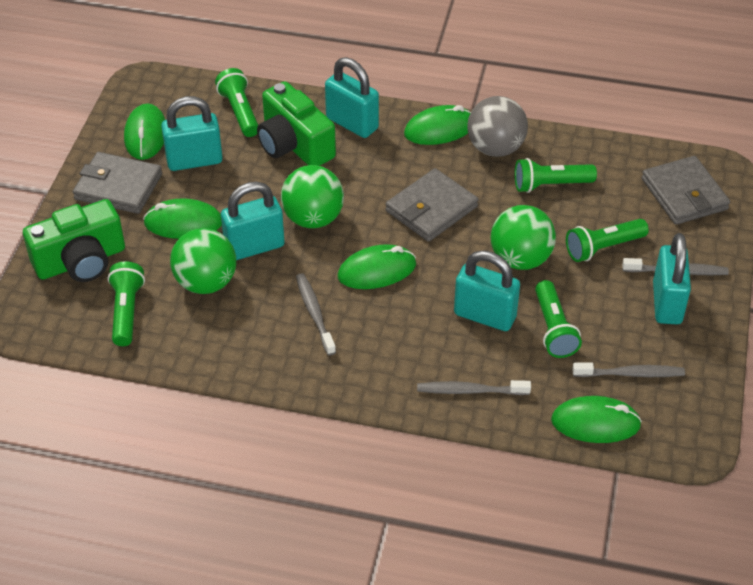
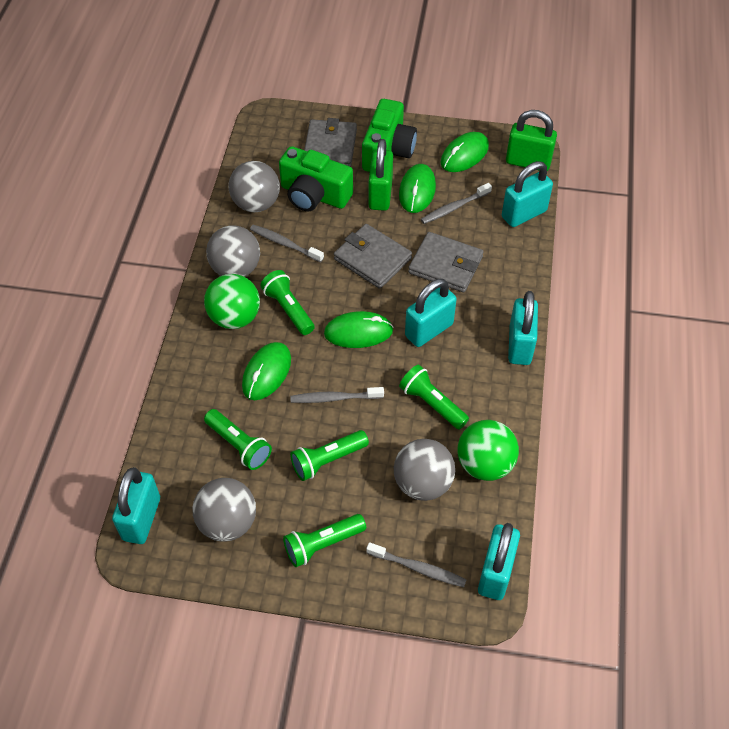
green ball: [170,228,236,294] [281,165,344,228] [491,205,556,270] = 3 -> [204,274,260,329] [458,420,519,481] = 2
green mouse: [124,103,165,160] [143,198,222,239] [337,244,416,289] [404,105,471,145] [551,396,642,443] = 5 -> [242,342,291,400] [324,311,393,348] [399,164,436,213] [441,132,489,172] = 4
green padlock: none = 0 -> [368,139,393,211] [506,110,557,171] = 2
grey ball: [467,96,528,157] = 1 -> [193,478,256,542] [206,225,260,277] [229,161,280,212] [394,439,455,501] = 4

